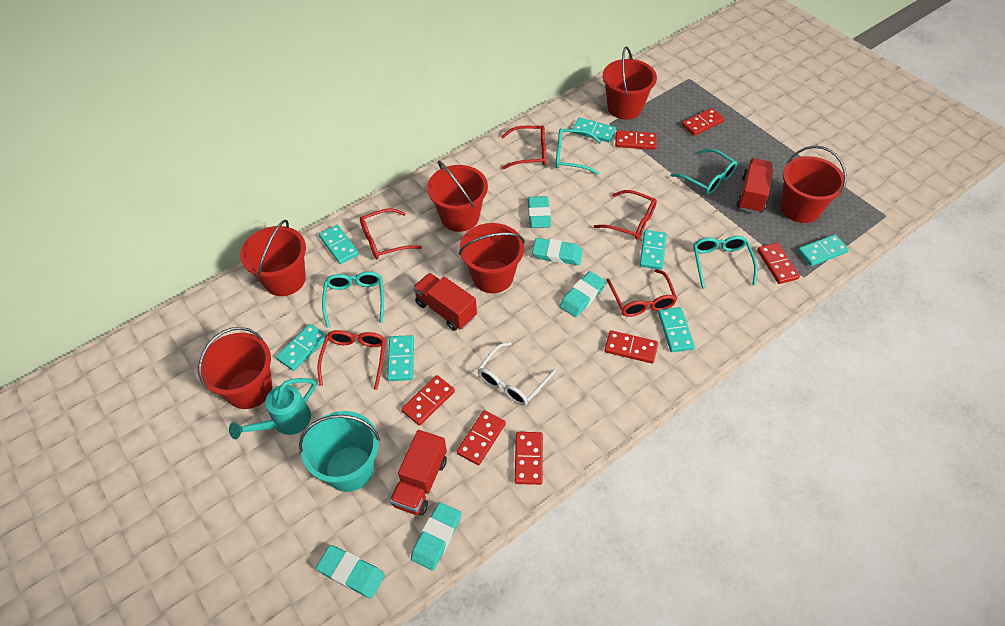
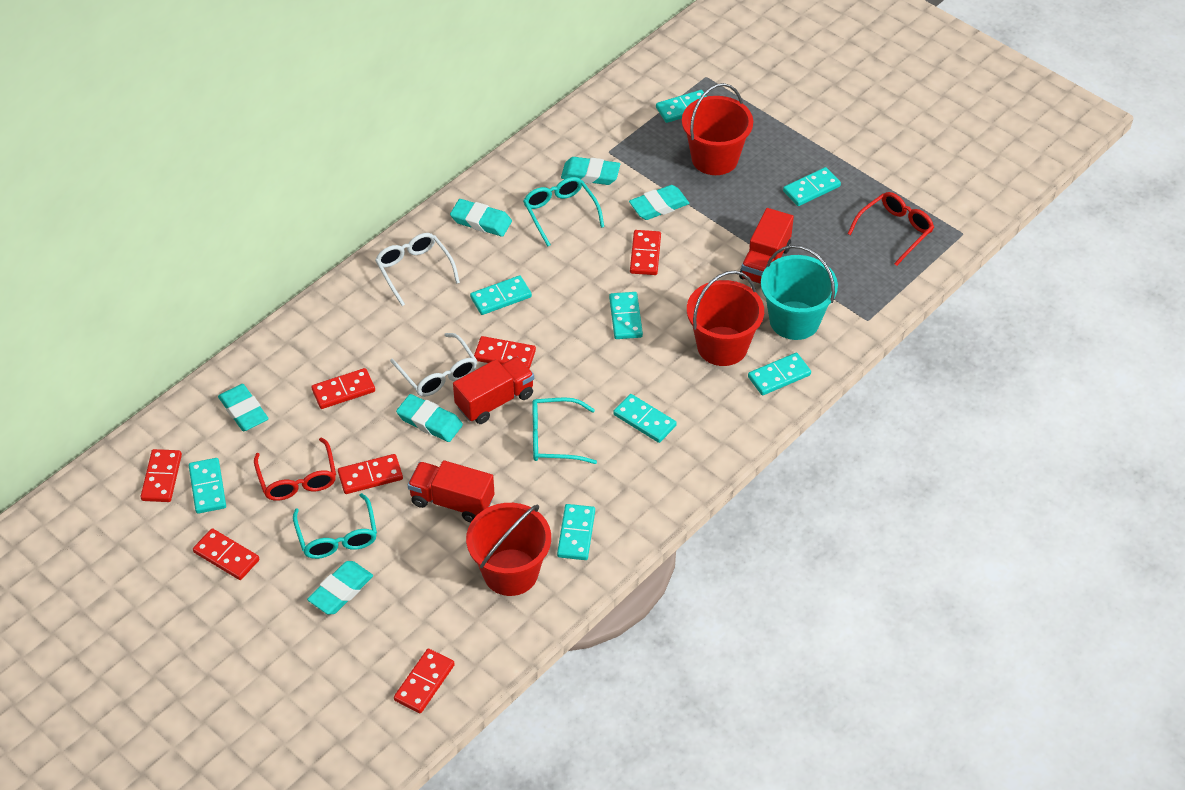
red bucket: [198,327,272,409] [240,219,306,296] [427,160,488,232] [459,223,525,293] [603,46,657,120] [780,146,847,223] = 6 -> [466,503,551,596] [682,83,753,175] [687,271,764,366] = 3
red glasses: [317,330,386,390] [360,208,422,259] [501,125,546,169] [594,190,657,240] [607,269,677,317] = 5 -> [254,437,336,501] [847,192,934,266] = 2
turquoise domino: [276,324,327,371] [319,225,359,264] [387,335,414,381] [572,118,616,142] [640,230,667,270] [658,307,695,352] [797,234,849,266] = 7 -> [189,458,226,514] [470,275,532,315] [557,504,595,560] [609,292,643,339] [613,394,677,443] [656,90,707,123] [748,353,811,395] [783,167,841,206] = 8
turquoise eraser: [316,545,385,599] [411,502,461,571] [528,196,551,228] [532,238,583,265] [559,271,606,317] = 5 -> [218,384,269,431] [307,561,373,614] [396,394,463,442] [450,199,512,237] [561,157,620,185] [629,185,689,220] = 6
turquoise glasses: [322,271,384,328] [556,128,601,175] [671,149,737,195] [693,236,757,289] = 4 -> [293,493,377,559] [523,177,604,247] [532,397,597,464] = 3
turquoise watering can: [229,378,316,439] = 1 -> none = 0
white glasses: [477,342,556,406] = 1 -> [375,233,460,306] [390,333,477,397] = 2

